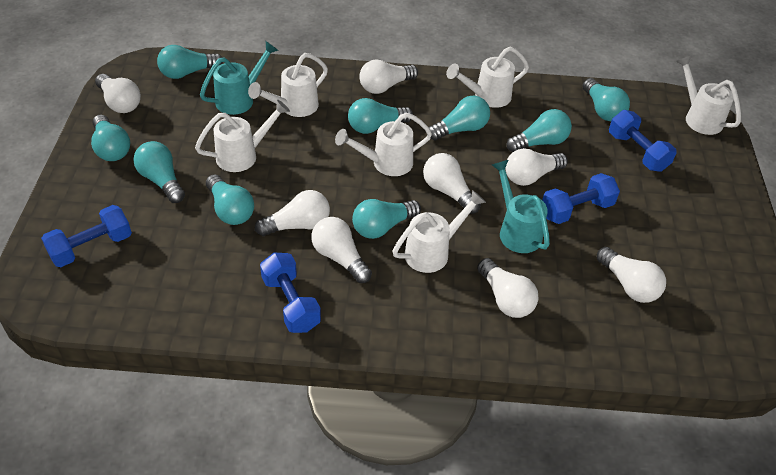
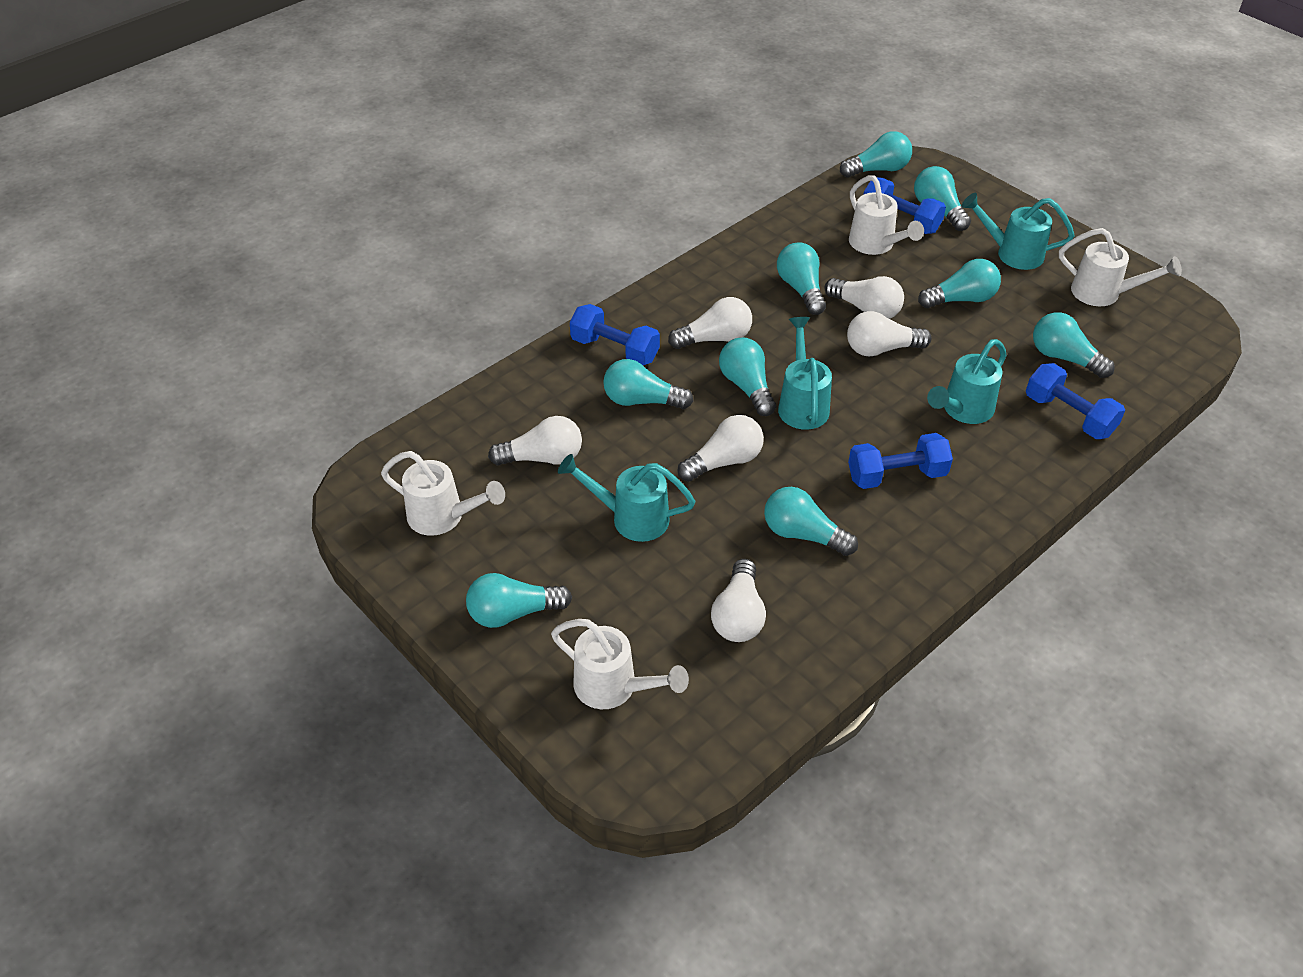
turquoise watering can: [200,41,279,115] [492,160,550,253] = 2 -> [558,454,695,542] [778,317,832,430] [927,339,1007,424] [961,193,1075,270] = 4
white light bulb: [95,74,141,113] [255,190,330,236] [311,217,372,283] [359,60,418,94] [423,153,481,214] [477,258,538,318] [505,148,568,186] [597,247,666,303] = 8 -> [488,416,582,466] [668,297,752,349] [677,415,764,482] [711,559,766,642] [824,276,904,319] [847,311,932,357] = 6
white watering can: [195,100,290,172] [248,53,328,117] [335,113,432,176] [393,190,486,273] [446,47,529,108] [676,55,741,135] = 6 -> [381,451,505,536] [551,619,689,709] [849,175,924,255] [1059,228,1182,306] = 4

